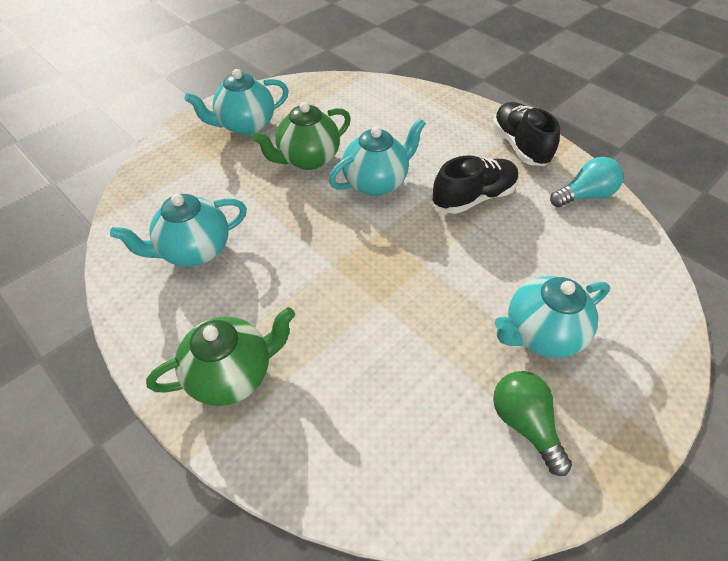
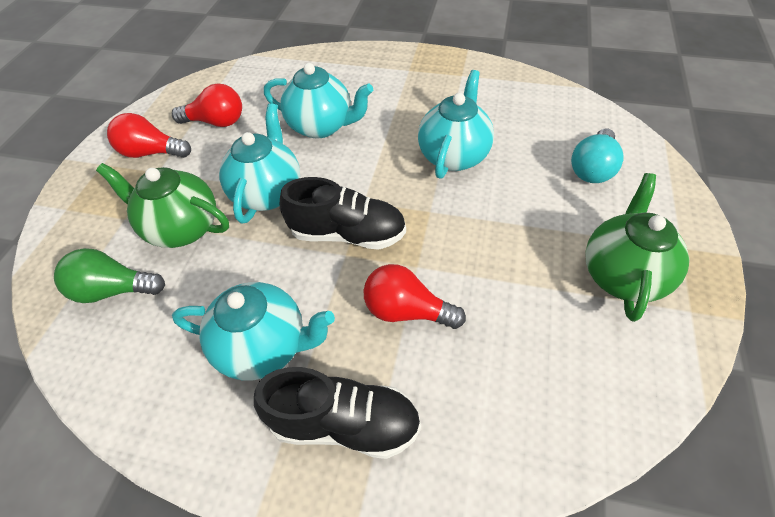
red light bulb: none = 0 -> [107,113,191,158] [172,83,242,127] [364,264,466,329] = 3

